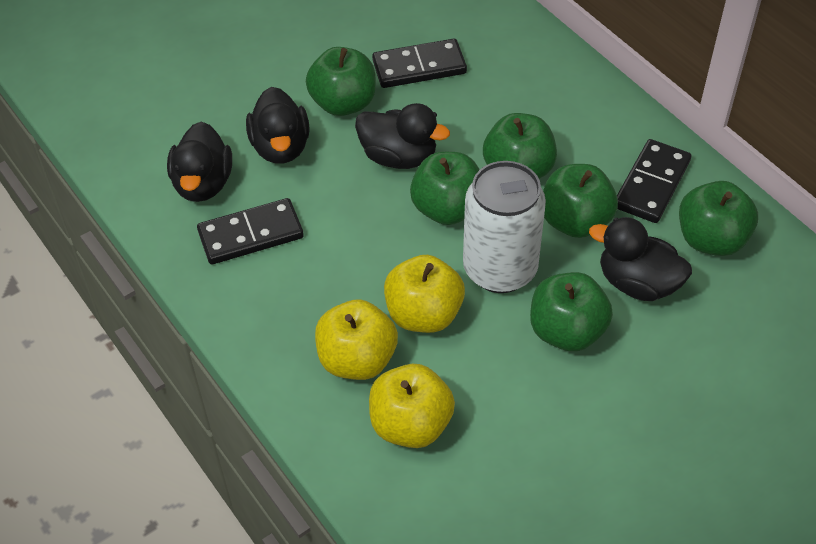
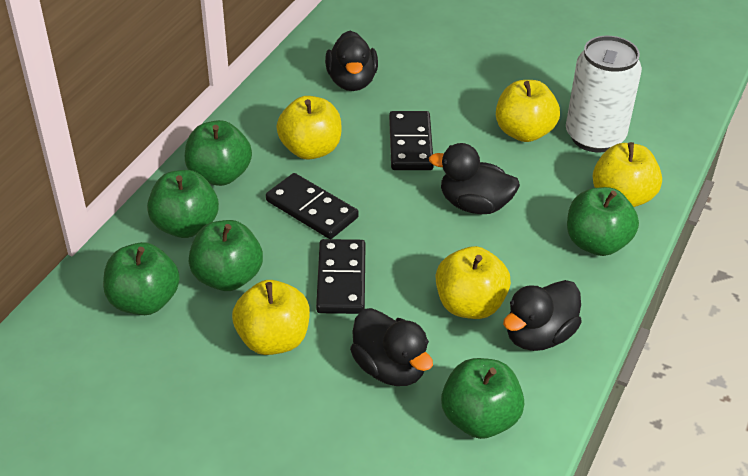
yellow apple: [315,299,398,380] [369,364,455,448] [384,255,465,333] = 3 -> [232,280,310,355] [277,96,341,160] [436,246,511,319] [496,80,560,142] [593,142,662,207] = 5

